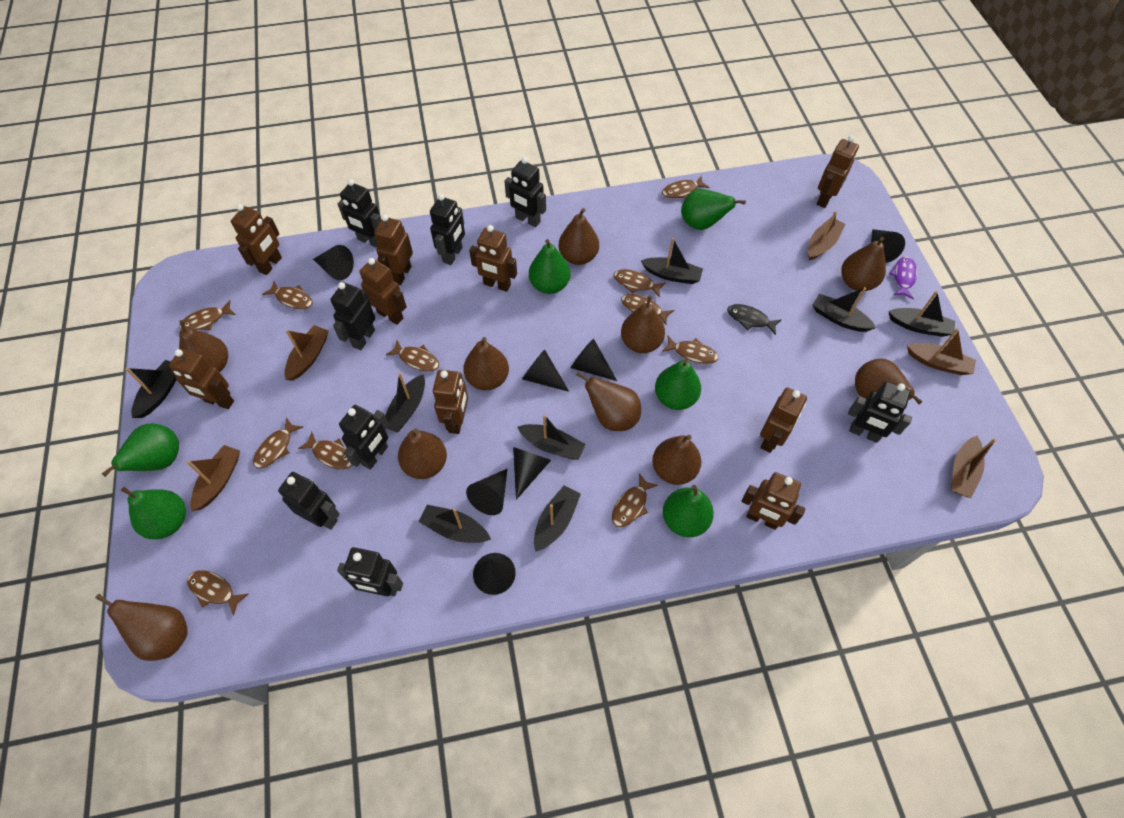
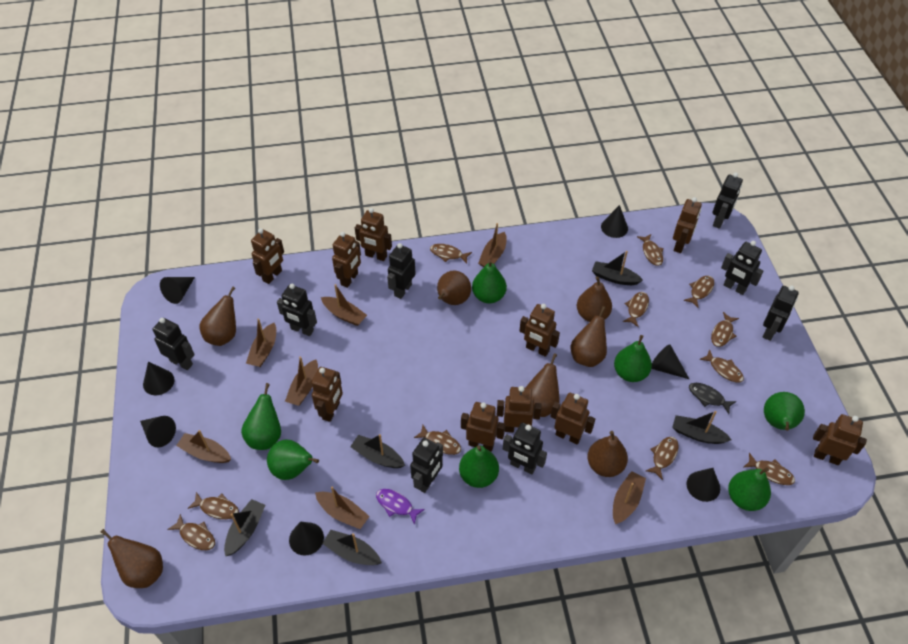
black boat: [125,360,176,418] [385,373,425,433] [418,505,491,543] [517,414,586,460] [534,485,581,552] [641,238,703,284] [813,287,876,332] [888,291,955,337] = 8 -> [224,499,265,556] [322,530,382,565] [350,434,405,468] [592,251,643,285] [672,411,731,444] = 5
brown boat: [186,445,240,511] [284,325,329,381] [808,211,846,261] [907,328,976,375] [951,436,997,498] = 5 -> [176,430,231,463] [246,318,276,367] [285,356,318,406] [315,487,370,529] [321,284,367,326] [478,223,507,267] [613,471,646,524] = 7
brown pear: [95,594,188,661] [179,320,228,372] [398,428,447,479] [463,337,509,390] [558,208,599,265] [577,372,641,431] [621,295,665,353] [652,435,701,485] [841,237,886,291] [855,359,922,404] = 10 -> [101,529,163,588] [200,287,236,346] [437,271,471,305] [525,353,559,417] [571,306,607,367] [577,277,612,322] [587,431,628,477] = 7
brown robot: [169,349,234,409] [231,204,282,275] [359,258,407,325] [374,215,413,285] [433,370,468,434] [469,225,517,292] [742,472,805,530] [760,387,807,453] [817,135,859,208] = 9 -> [251,228,284,284] [311,367,343,422] [332,232,361,288] [355,208,392,261] [461,402,505,451] [497,386,542,432] [519,304,560,357] [550,393,595,444] [673,197,702,253] [813,414,867,465] = 10
green pear: [102,423,179,477] [121,487,186,539] [529,239,570,294] [655,359,701,410] [663,485,714,537] [681,189,746,230] = 6 -> [241,383,281,450] [267,440,319,480] [459,445,499,488] [472,260,507,303] [614,335,652,382] [728,467,771,511] [764,392,805,431] = 7

